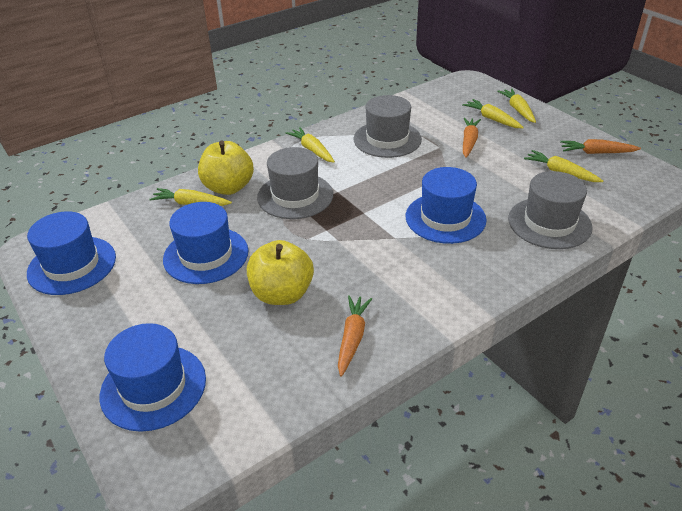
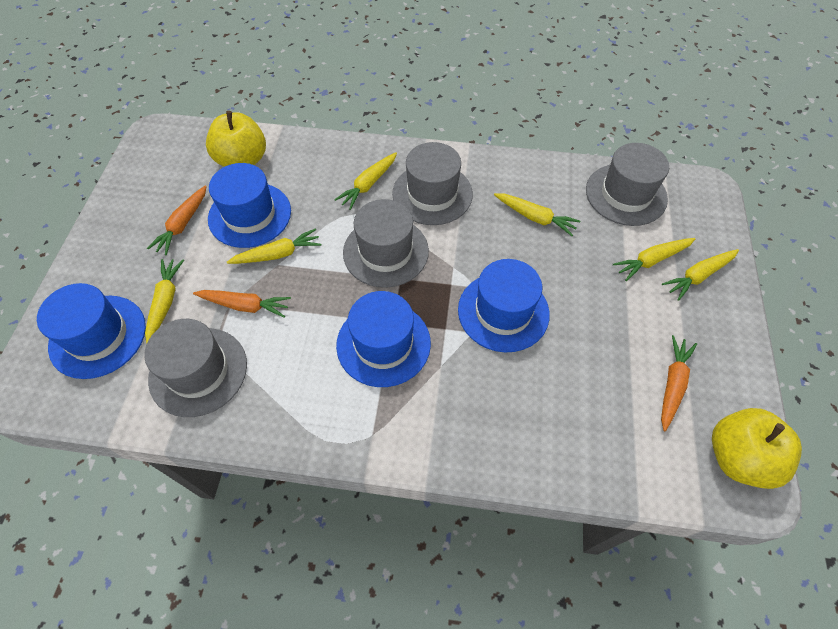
grey hat: [257,147,333,219] [354,95,422,158] [508,171,593,249] = 3 -> [144,319,247,417] [343,199,429,288] [392,142,473,225] [586,143,669,226] = 4
yellow carrot: [149,188,232,206] [286,127,335,163] [462,99,524,128] [497,88,536,123] [524,150,603,182] = 5 -> [145,259,184,344] [227,228,321,264] [334,152,397,210] [494,193,580,236] [613,238,695,281] [662,249,739,301] = 6

